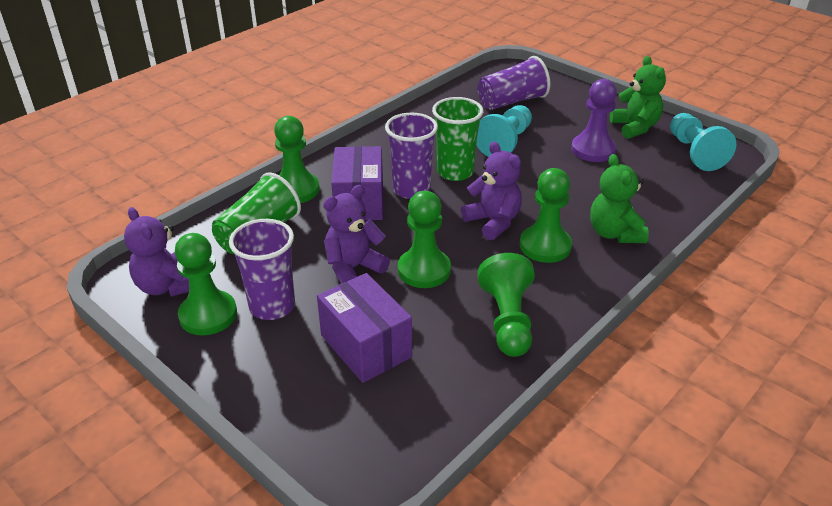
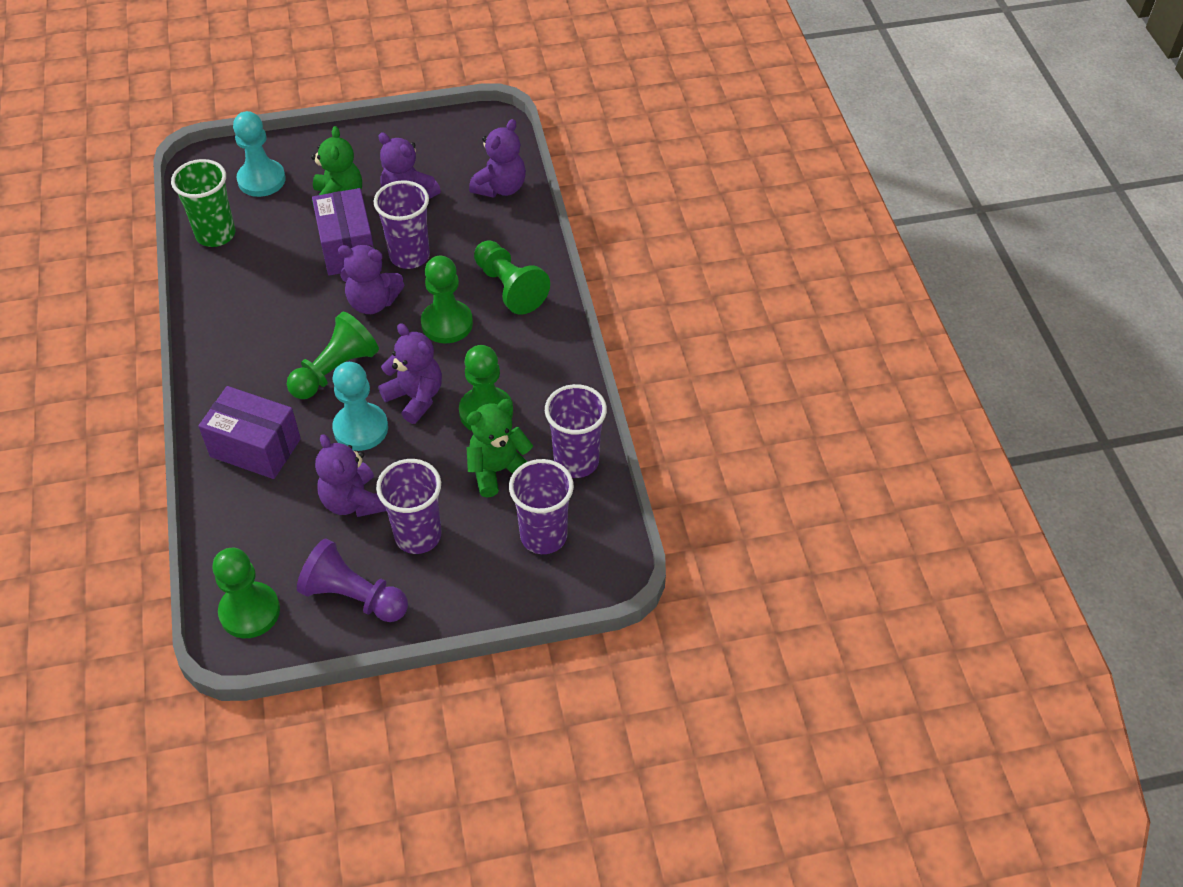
green cup: [212,172,301,254] [432,97,483,181] = 2 -> [171,159,235,247] = 1
purple cup: [229,219,295,320] [385,113,438,199] [478,56,550,110] = 3 -> [374,180,430,269] [376,459,442,554] [509,459,574,554] [545,384,607,478] = 4
purple teddy bear: [124,207,189,297] [323,185,390,283] [461,141,522,240] = 3 -> [315,434,386,517] [338,245,404,314] [378,133,441,199] [378,323,442,424] [469,119,526,198] = 5

